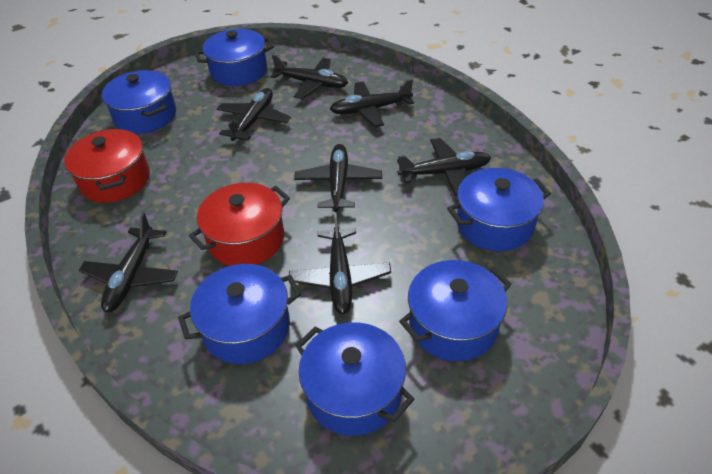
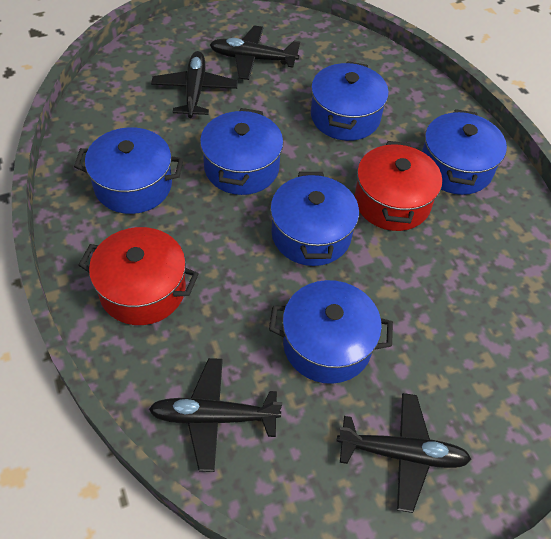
black plane: [79,213,178,312] [217,88,291,141] [271,55,348,99] [289,213,391,314] [294,144,382,212] [330,79,414,127] [397,138,491,196] = 7 -> [149,358,282,472] [151,51,238,118] [210,25,300,80] [337,393,471,513] = 4

